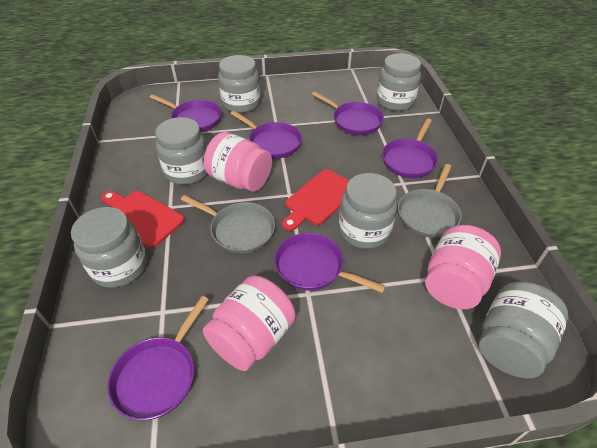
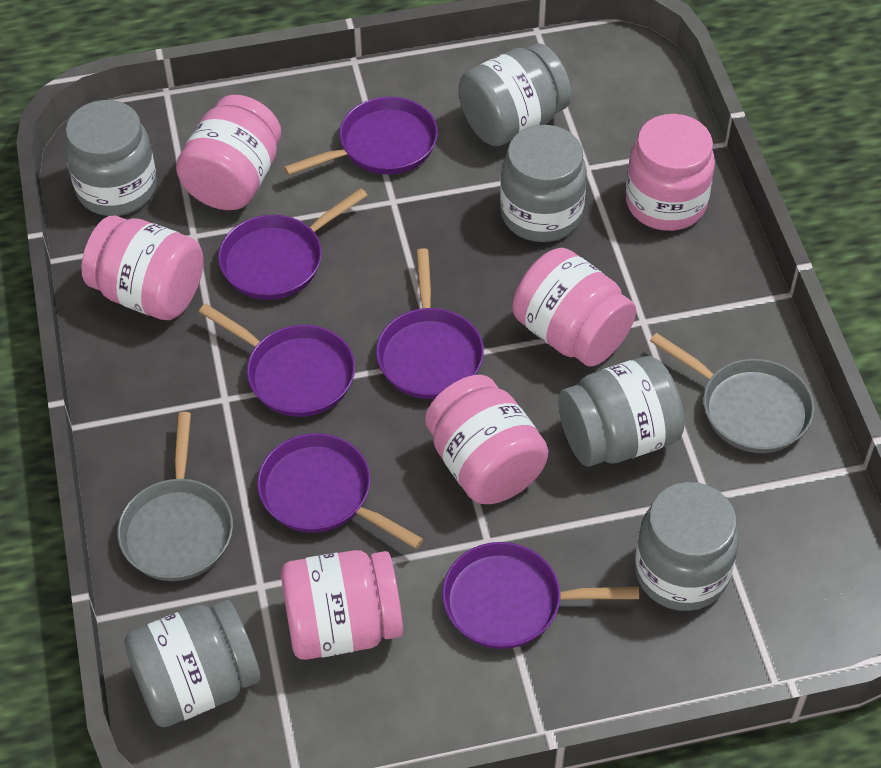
pink jar: [203,276,296,371] [204,132,272,192] [425,225,501,309] = 3 -> [81,215,203,320] [176,95,281,210] [281,550,403,660] [425,375,549,504] [513,248,636,367] [626,114,715,231] = 6
red cutting board: [101,191,184,248] [282,169,350,231] = 2 -> none = 0

